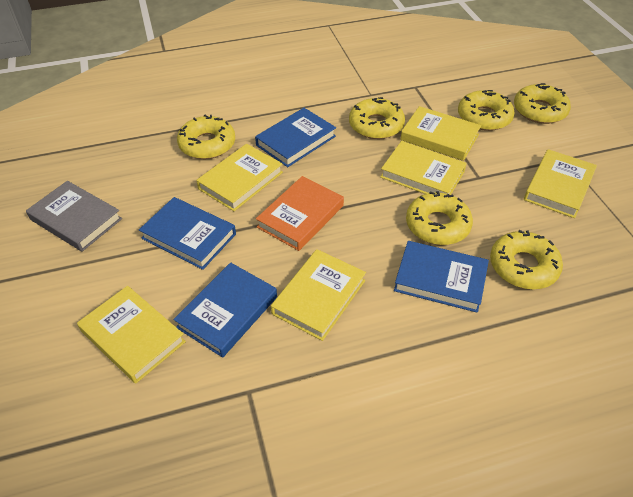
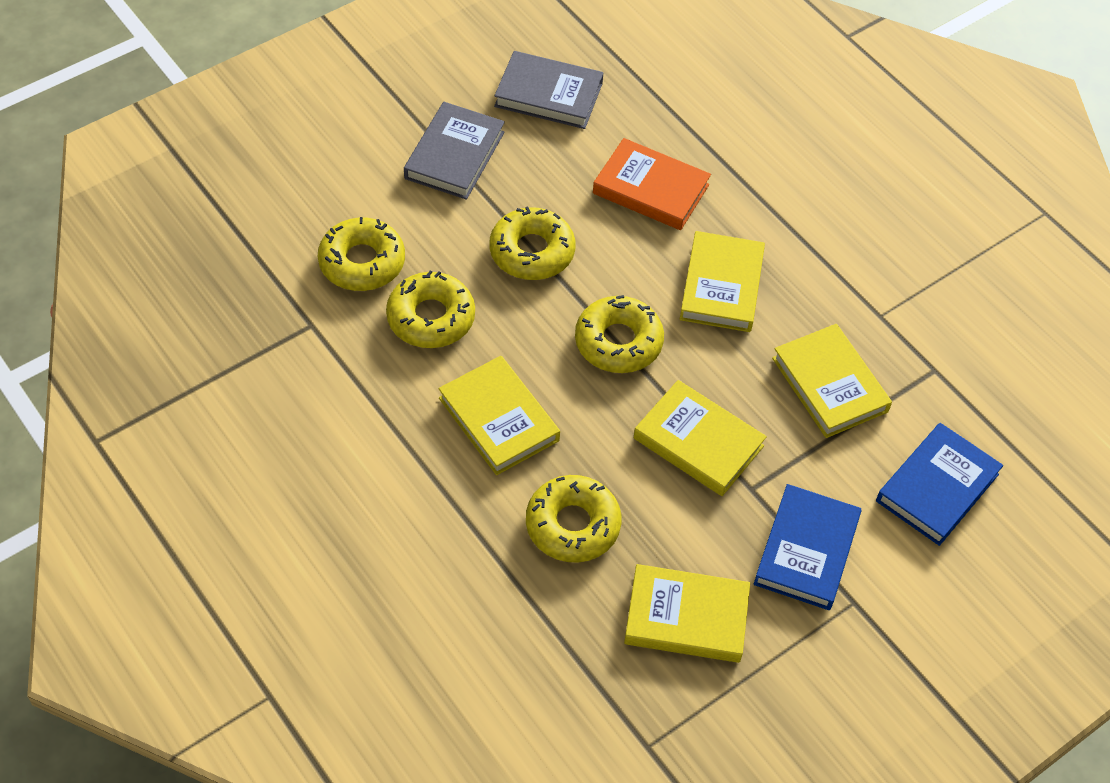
blue book: [139,197,236,270] [173,262,277,358] [255,108,336,167] [394,241,489,313] = 4 -> [754,484,862,610] [876,423,1003,546] = 2
grey book: [26,181,122,251] = 1 -> [404,102,505,200] [494,51,603,129] = 2
yellow book: [77,286,186,383] [196,144,283,211] [271,249,366,341] [380,141,467,195] [400,106,481,161] [524,149,597,218] = 6 -> [438,356,560,475] [624,564,750,663] [634,380,767,496] [680,231,765,332] [772,324,892,438] = 5
yellow donut: [177,115,235,159] [349,97,405,139] [406,191,473,245] [458,90,515,131] [490,230,563,289] [514,83,571,124] = 6 -> [318,217,405,291] [386,270,475,348] [489,206,575,280] [526,475,621,562] [575,295,664,373] = 5

